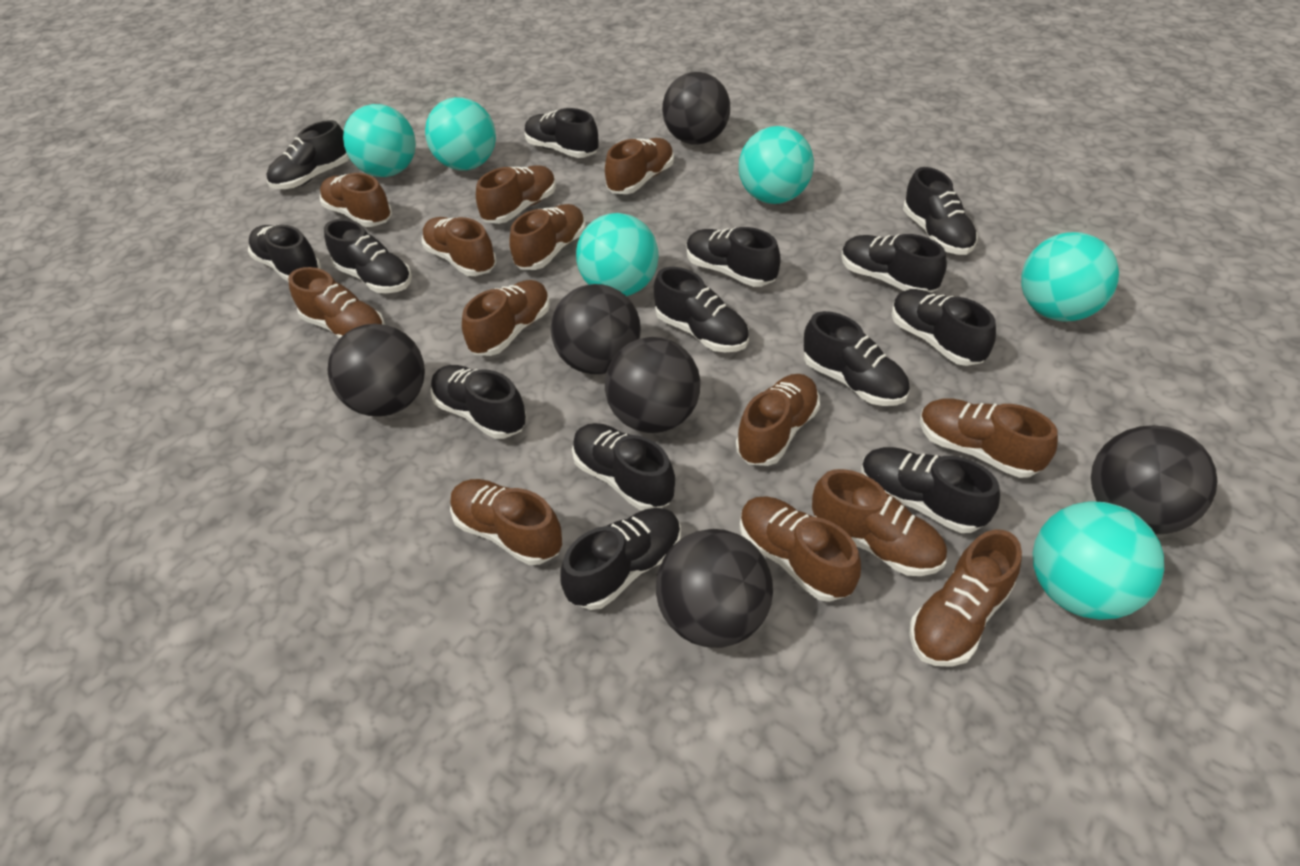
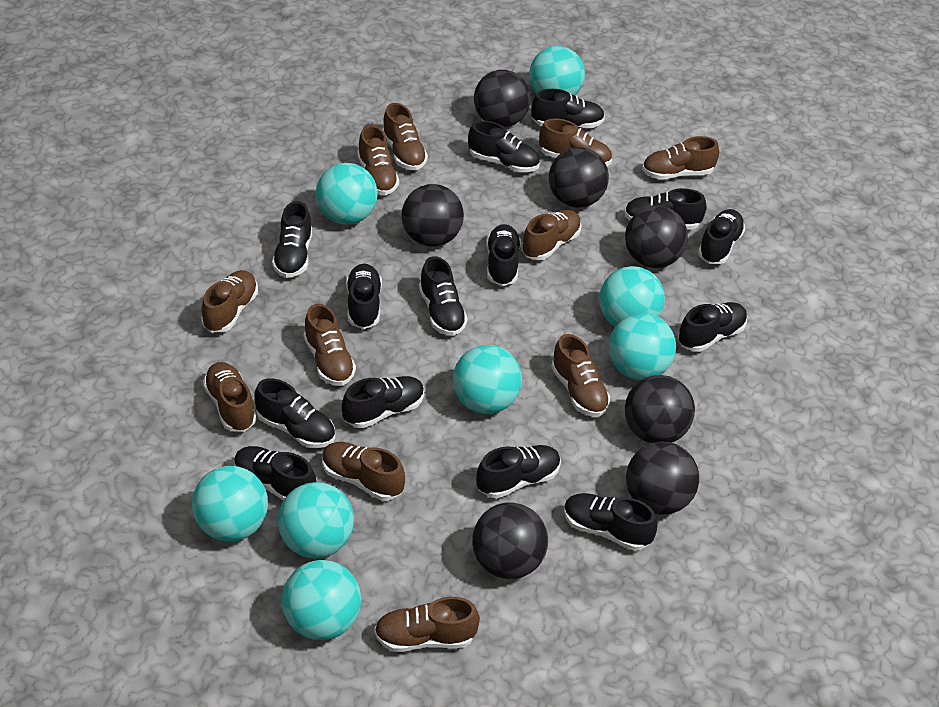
black ball: [327,324,425,417] [551,284,641,374] [605,337,700,433] [656,529,773,648] [662,72,730,145] [1091,425,1218,534] = 6 -> [402,184,464,246] [472,503,548,579] [474,70,531,127] [549,147,609,208] [625,206,688,268] [625,375,695,443] [626,441,699,515] = 7
brown shoe: [288,267,385,339] [320,173,392,227] [422,217,496,276] [450,479,563,565] [462,280,550,356] [476,165,556,224] [509,204,586,270] [605,138,674,194] [736,374,820,466] [740,497,861,602] [812,469,947,576] [909,530,1022,667] [920,398,1058,478] = 13 -> [201,270,258,333] [203,362,256,432] [303,304,356,386] [322,442,405,501] [357,125,399,195] [374,597,480,652] [382,103,428,170] [521,210,581,260] [539,118,612,166] [551,334,610,417] [642,136,719,180] = 11
turquoise ball: [343,104,416,177] [425,97,496,170] [576,213,659,296] [739,126,814,204] [1021,232,1119,322] [1033,501,1164,620] = 6 -> [192,466,268,541] [278,482,354,558] [282,560,361,640] [316,163,378,225] [453,345,522,414] [529,46,585,96] [599,266,665,326] [609,313,676,380] = 8

